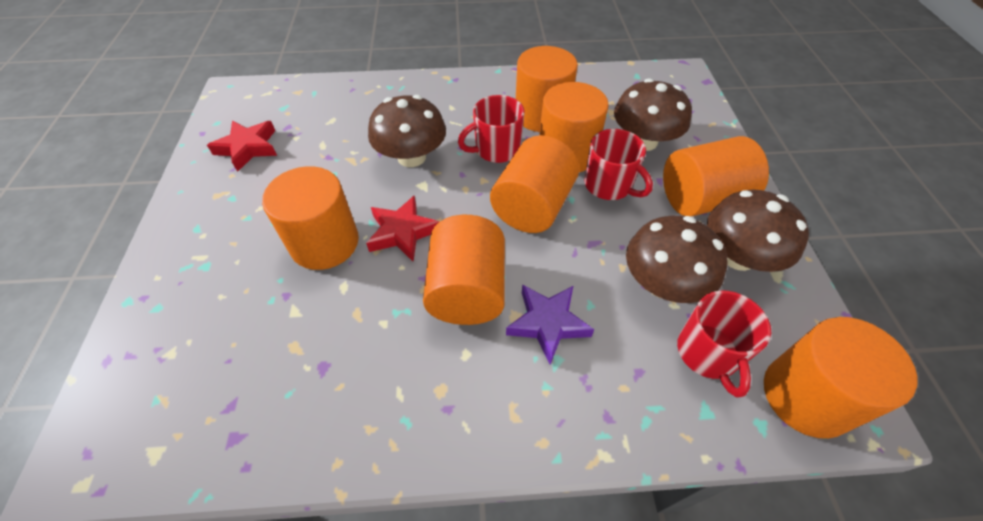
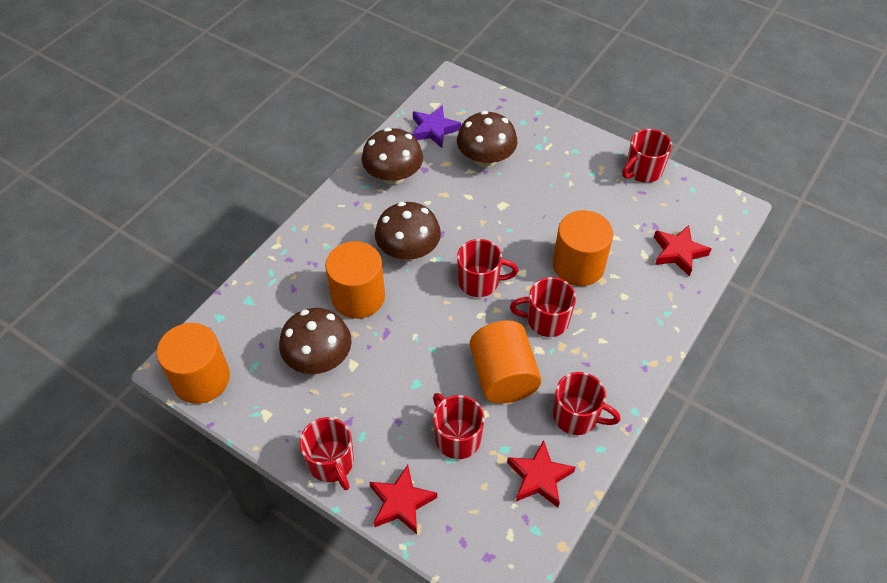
orange cylinder: [262,166,359,270] [423,215,505,325] [490,135,579,233] [516,46,578,132] [539,82,609,172] [663,136,769,216] [764,317,918,439] = 7 -> [157,323,230,404] [325,241,385,319] [470,320,541,403] [553,210,613,286] = 4
red mug: [458,95,525,163] [584,129,653,200] [677,290,771,398] = 3 -> [299,417,354,490] [433,393,485,459] [457,239,518,297] [510,277,576,337] [553,372,621,435] [622,129,672,183] = 6
red star: [207,121,277,172] [366,196,440,261] = 2 -> [370,465,437,534] [507,440,576,507] [654,225,711,277] = 3

